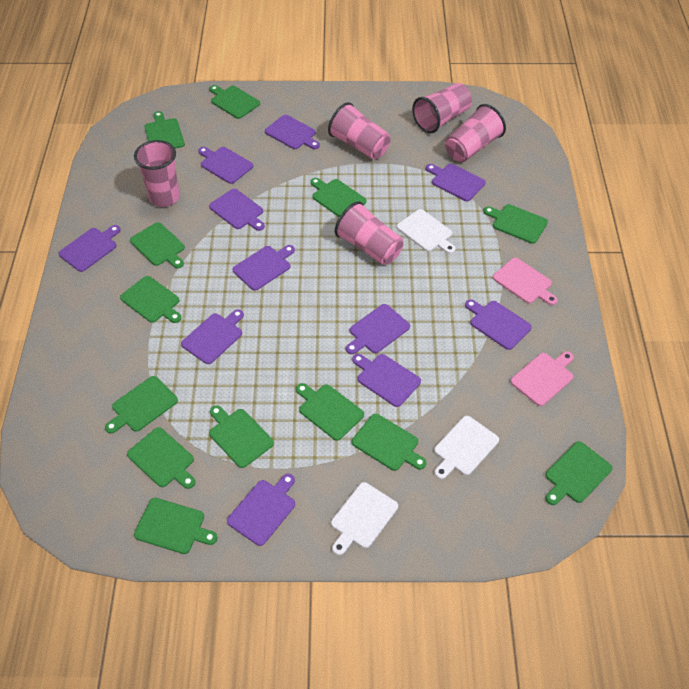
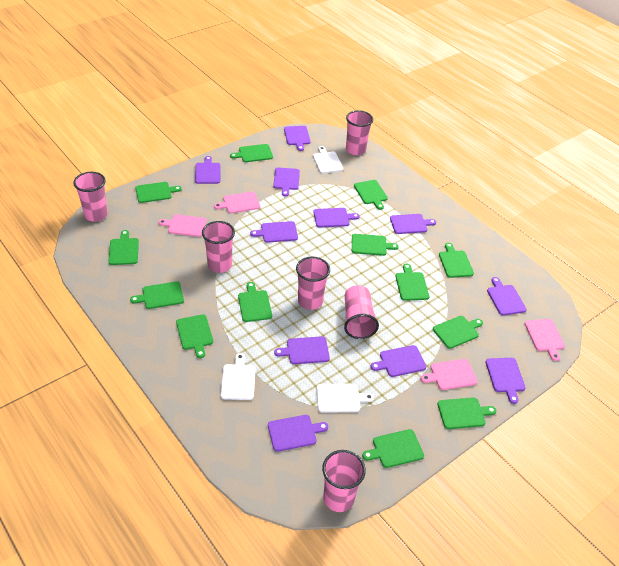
pink cup: [134,140,180,207] [328,102,391,159] [335,201,403,265] [412,83,472,134] [445,104,506,162] = 5 -> [73,172,108,222] [202,221,235,273] [296,257,330,310] [322,450,366,512] [344,285,379,339] [346,110,373,155] = 6
pink cutting board: [493,258,558,305] [511,351,574,406] = 2 -> [158,214,207,237] [214,192,260,213] [421,359,478,390] [525,319,565,361] = 4

